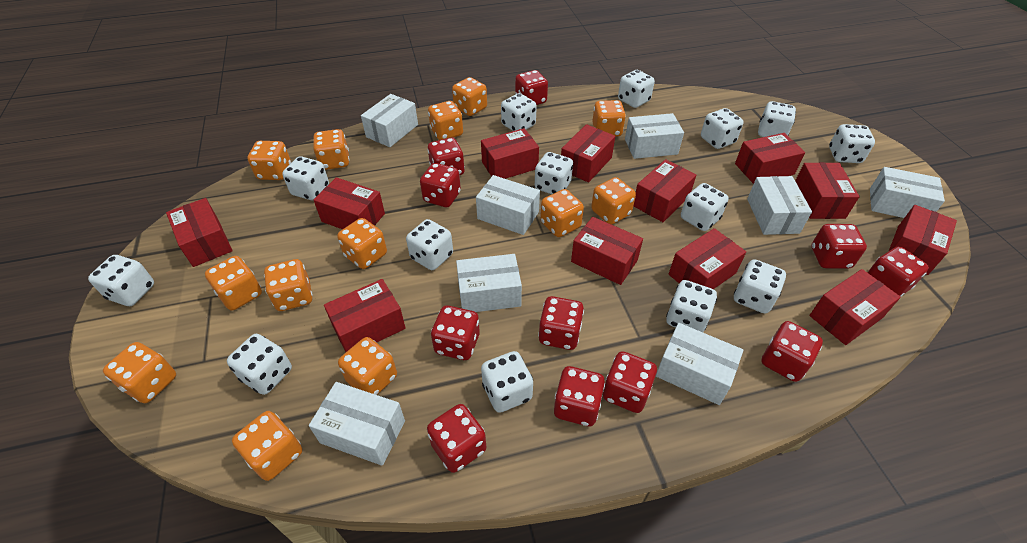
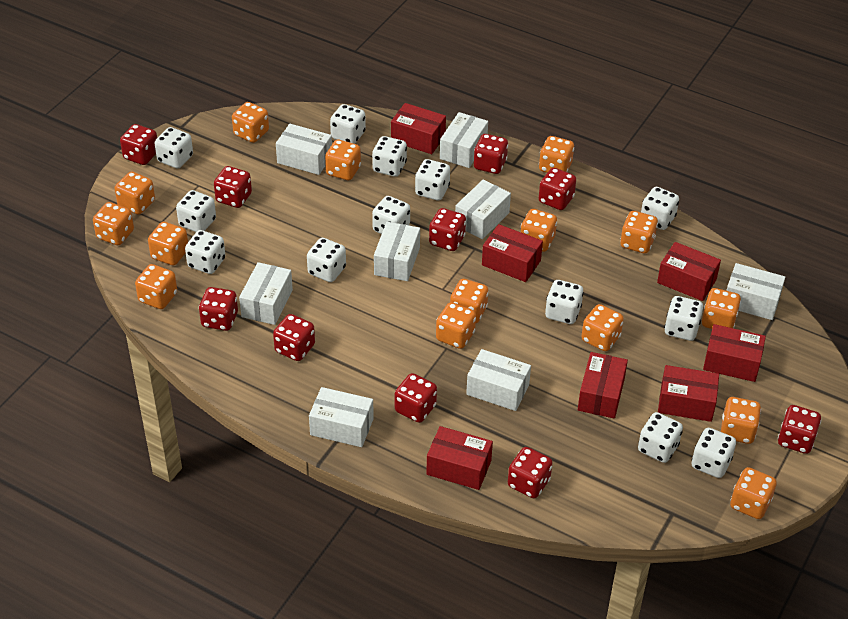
orange dice: [103,342,176,403] [205,256,262,310] [232,411,302,481] [247,141,291,180] [264,259,313,311] [313,129,349,170] [337,218,387,269] [338,337,397,395] [428,101,463,140] [452,77,487,116] [540,189,584,237] [591,177,636,225] [592,100,626,137] = 13 -> [93,202,134,245] [115,172,155,214] [135,264,177,309] [148,222,188,265] [232,102,269,143] [325,140,361,180] [436,302,476,349] [450,279,488,323] [521,209,557,252] [539,136,574,173] [581,304,624,351] [620,211,658,254] [702,288,741,329] [721,397,761,444] [730,467,777,519] = 15
red box: [166,198,233,267] [314,177,385,229] [324,279,405,352] [481,128,539,179] [561,124,615,182] [571,217,643,285] [634,159,696,222] [669,228,746,289] [735,133,805,184] [795,162,860,219] [809,269,901,345] [888,205,957,275] = 12 -> [391,103,446,154] [426,426,493,490] [482,224,543,282] [578,352,628,419] [657,242,721,301] [658,365,719,422] [703,324,766,382] = 7
red dice: [420,163,461,207] [427,137,465,175] [427,404,486,473] [431,305,480,360] [515,70,548,105] [538,296,584,350] [554,366,605,426] [603,351,657,413] [761,321,823,382] [811,224,867,269] [868,246,929,297] = 11 -> [120,124,157,165] [199,287,238,331] [214,166,252,208] [273,314,315,361] [395,373,437,423] [429,208,466,251] [474,134,508,174] [508,447,553,498] [539,168,576,210] [778,405,821,454] = 10
white dice: [88,255,154,306] [227,334,292,395] [282,156,329,200] [406,219,453,270] [481,351,533,413] [501,93,537,131] [535,152,573,194] [618,70,655,108] [666,280,717,332] [681,183,728,231] [701,108,743,149] [734,259,786,314] [758,101,796,137] [829,124,875,163] = 14 -> [154,127,193,168] [176,190,216,232] [185,230,225,274] [307,238,346,282] [330,104,366,144] [372,136,407,177] [372,196,410,234] [415,159,450,200] [545,280,584,324] [638,412,683,463] [641,187,679,230] [664,296,703,341] [692,428,736,478] = 13

